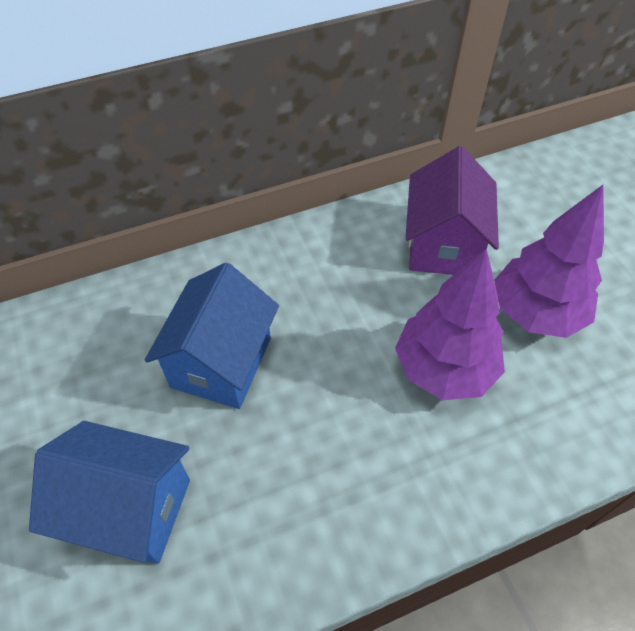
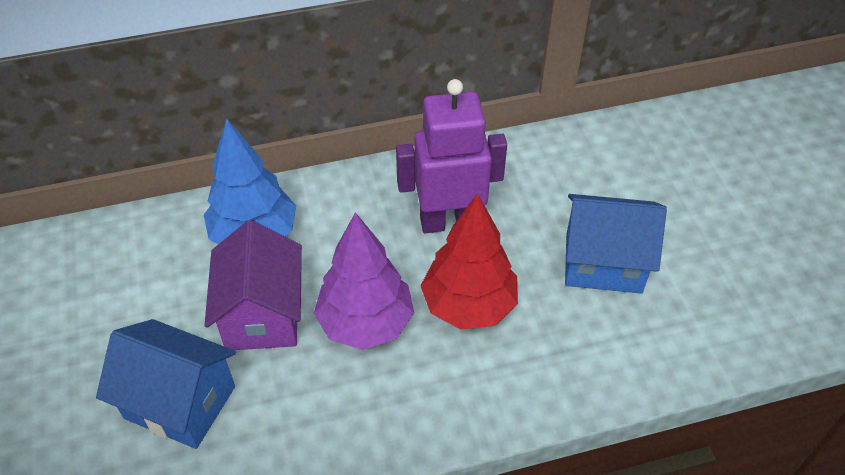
blue tree: none = 0 -> [204,119,296,244] = 1
purple robot: none = 0 -> [396,79,507,233] = 1
purple tree: [395,249,505,400] [495,185,604,338] = 2 -> [314,212,414,350] = 1
red tree: none = 0 -> [421,193,518,330] = 1

